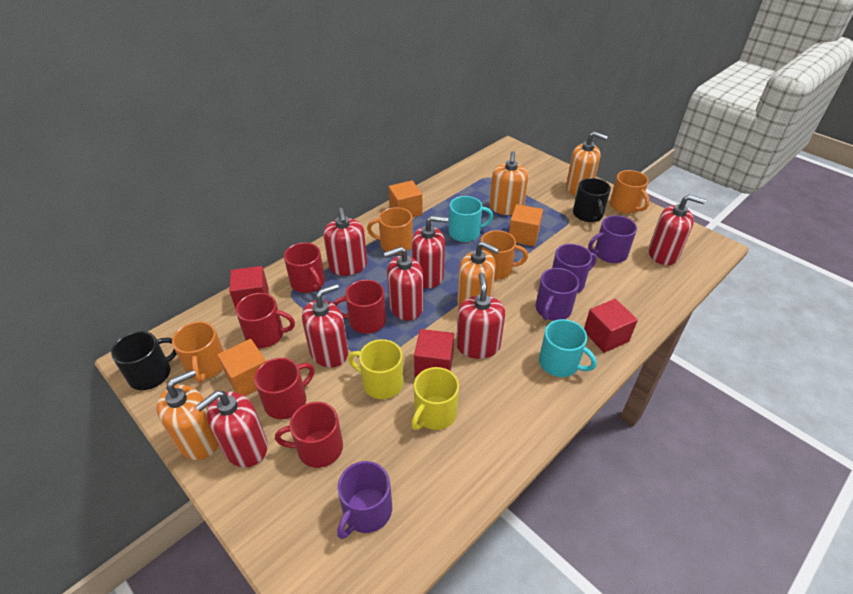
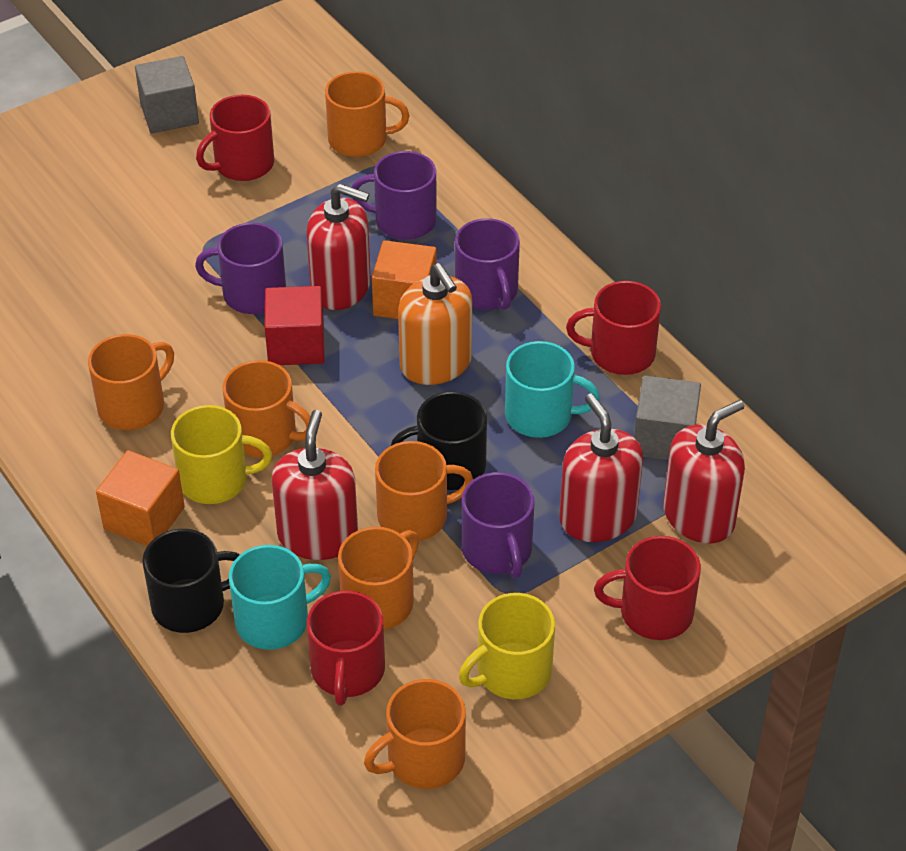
grey cube: none = 0 -> [135,56,199,133] [634,376,701,460] = 2
orange cube: [218,339,266,396] [388,180,422,218] [509,204,543,246] = 3 -> [96,450,185,546] [372,240,437,319] = 2
orange mug: [172,321,224,383] [367,207,413,254] [481,230,528,280] [610,170,649,214] = 4 -> [88,334,174,430] [222,360,311,458] [325,71,409,157] [338,527,419,630] [364,679,466,789] [375,441,473,541] = 6
orange soap dispenser: [156,370,219,460] [457,241,499,307] [489,151,528,215] [566,131,608,196] = 4 -> [398,263,473,385] = 1
red cube: [229,266,268,309] [414,329,454,377] [584,299,638,353] = 3 -> [265,286,324,365] = 1
red mug: [236,293,295,348] [254,358,314,419] [275,402,343,468] [284,242,325,293] [333,280,386,334] = 5 -> [196,95,274,181] [307,590,385,706] [566,281,661,375] [594,536,701,640] = 4
red soap dispenser: [195,391,268,467] [302,284,348,368] [323,208,367,276] [384,247,423,321] [412,215,448,288] [456,272,505,359] [649,195,706,265] = 7 -> [272,410,358,560] [306,184,371,310] [560,394,643,542] [663,400,745,543] = 4

